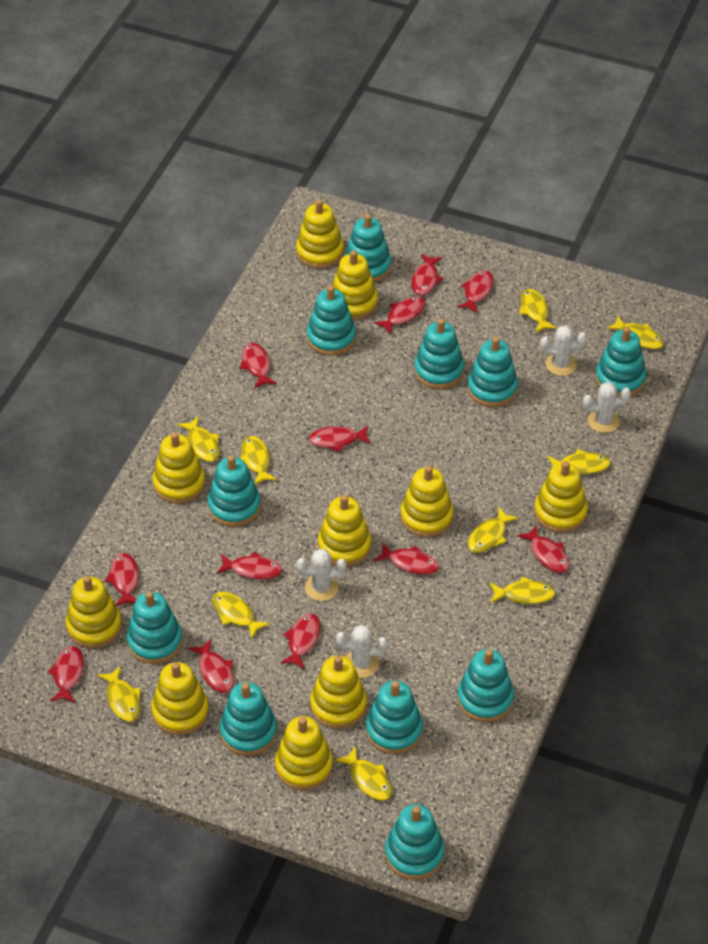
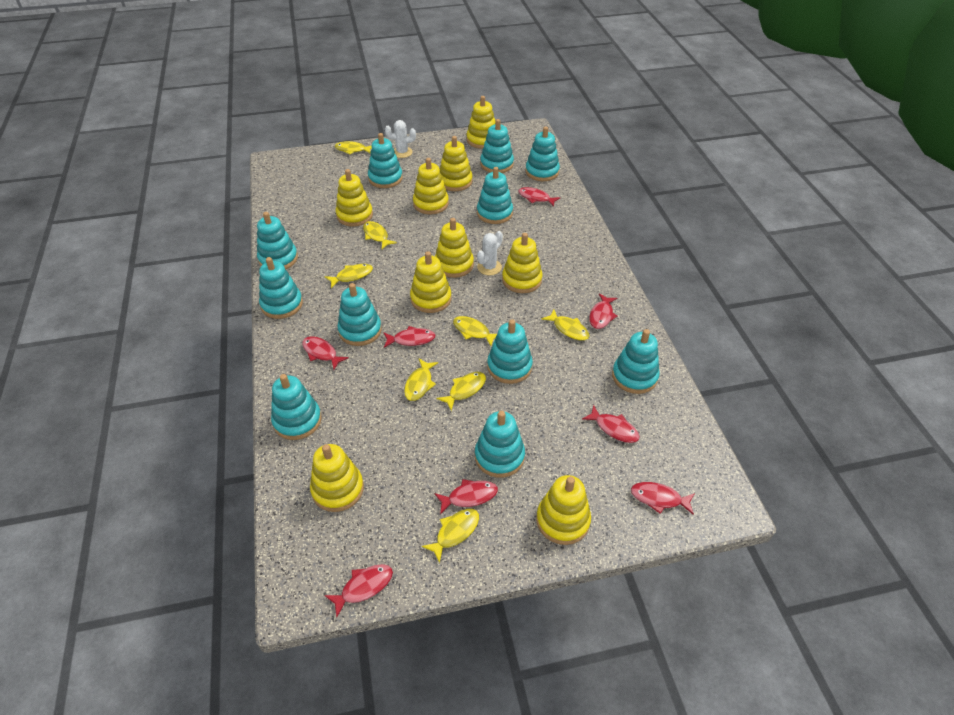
red fish: [47,646,84,703] [105,553,139,606] [188,639,234,693] [217,551,283,580] [240,343,277,389] [280,614,321,670] [309,426,371,452] [374,297,425,335] [374,542,439,575] [411,254,443,295] [457,270,494,313] [517,525,569,573] = 12 -> [302,336,349,369] [324,564,393,618] [383,326,436,348] [434,479,498,514] [518,187,561,207] [582,405,640,443] [589,293,618,329] [631,482,695,515] = 8
white cactus: [296,549,346,601] [336,625,388,678] [540,325,587,376] [583,382,631,433] = 4 -> [385,120,416,158] [477,231,503,275] = 2
yellow fish: [97,666,141,722] [177,416,220,462] [212,592,270,638] [240,436,277,485] [335,746,392,800] [468,507,518,553] [490,576,556,604] [519,289,557,333] [547,449,610,474] [606,315,664,349] = 10 -> [325,264,373,288] [335,141,372,155] [363,221,397,249] [404,358,438,401] [422,509,479,563] [437,372,486,411] [453,316,497,346] [542,309,589,341] = 8
yellow stacking toy: [66,576,122,648] [151,662,209,735] [153,432,205,504] [275,716,333,790] [296,200,344,268] [310,656,367,729] [318,495,371,567] [332,250,378,320] [400,466,454,537] [534,461,588,533] = 10 -> [310,444,364,512] [336,169,373,227] [410,251,452,313] [413,158,449,215] [435,218,474,278] [440,136,473,191] [467,96,495,149] [502,233,542,293] [536,475,591,545] = 9

